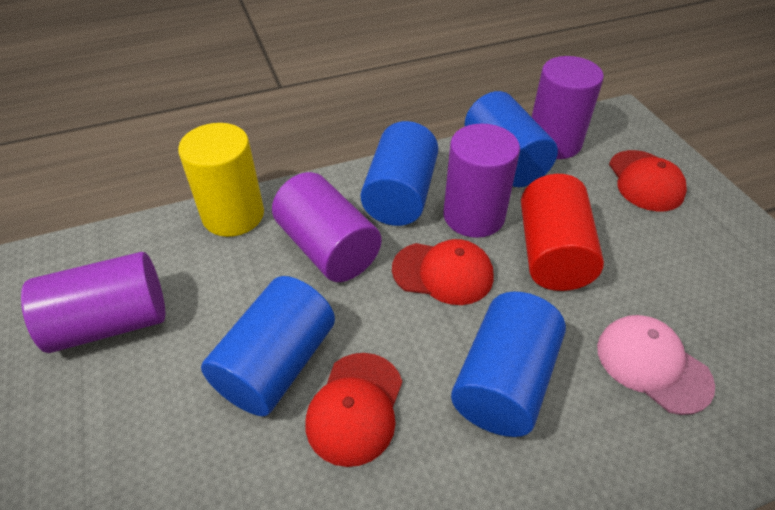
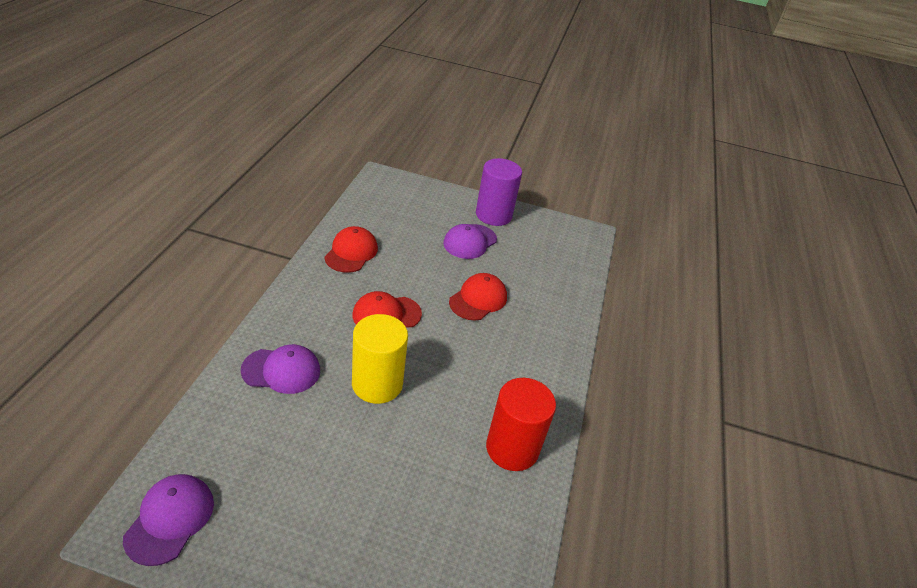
blue cylinder: [201,276,335,416] [360,121,438,226] [451,292,566,437] [465,91,558,187] = 4 -> none = 0
pink cap: [597,315,715,415] = 1 -> none = 0
purple cap: none = 0 -> [123,474,214,566] [241,344,320,394] [443,224,497,259] = 3
purple cylinder: [21,252,165,353] [272,172,381,282] [443,123,520,238] [532,56,604,159] = 4 -> [476,158,522,226] = 1

